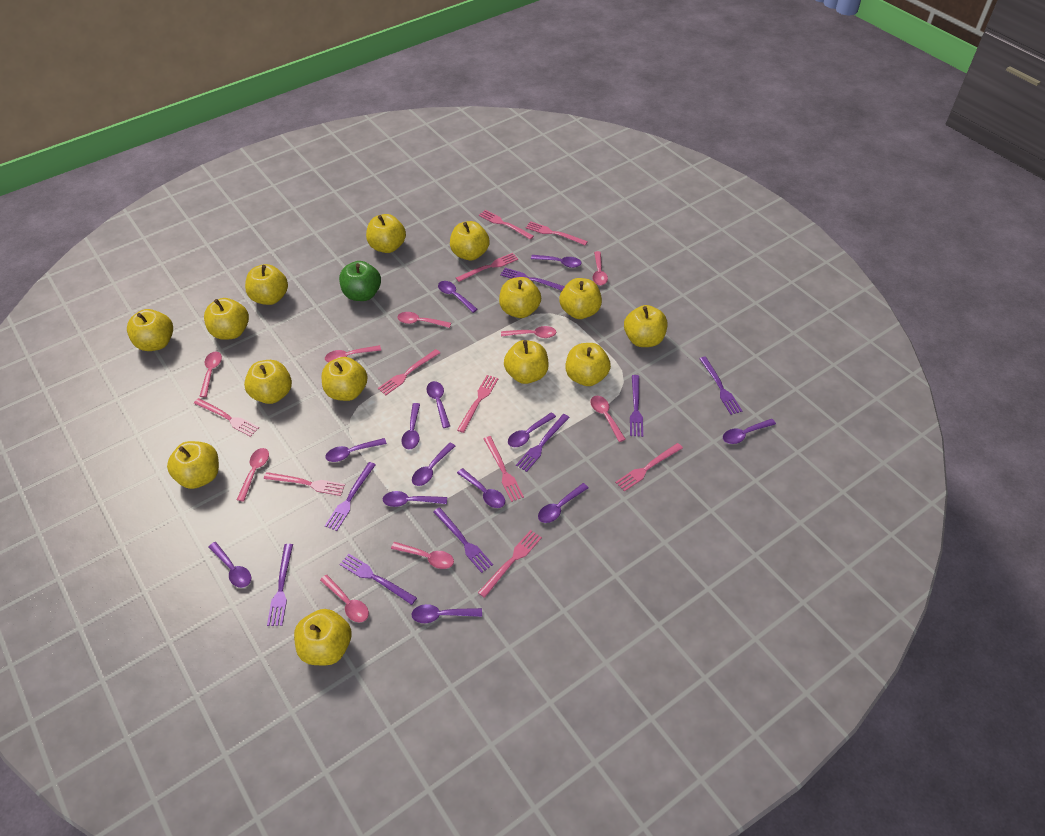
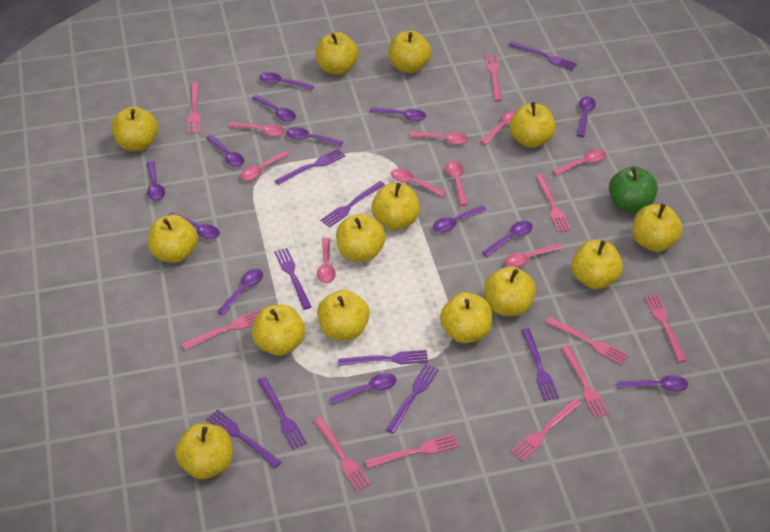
purple fork: [267,544,293,626] [325,462,376,531] [339,554,417,605] [433,507,493,573] [500,268,565,291] [516,414,570,472] [630,375,643,437] [699,357,742,415] = 8 -> [206,409,281,468] [257,377,307,449] [274,149,345,185] [274,248,311,310] [320,181,385,228] [338,350,428,366] [386,364,439,433] [509,42,577,71] [521,328,559,401] = 9

